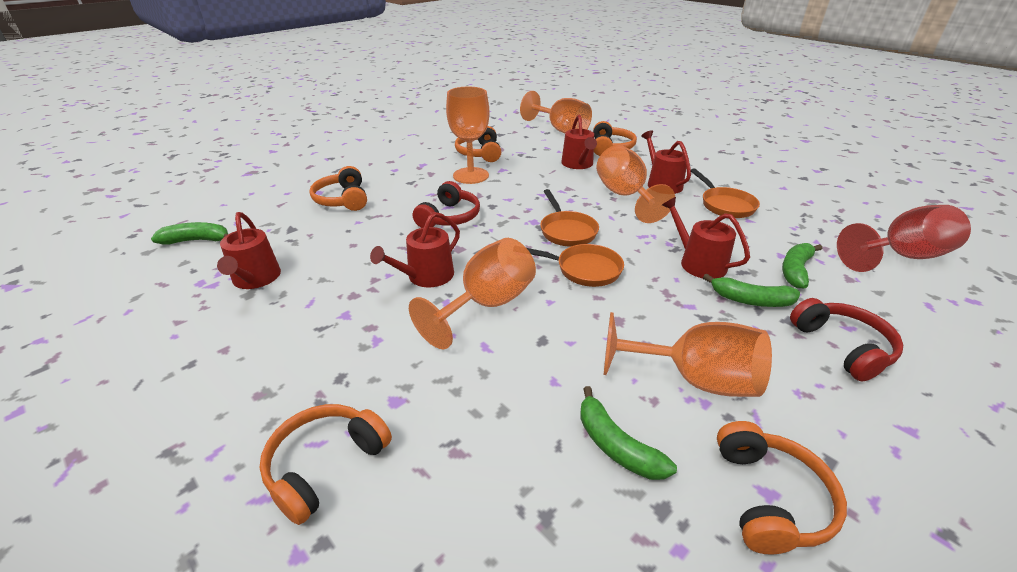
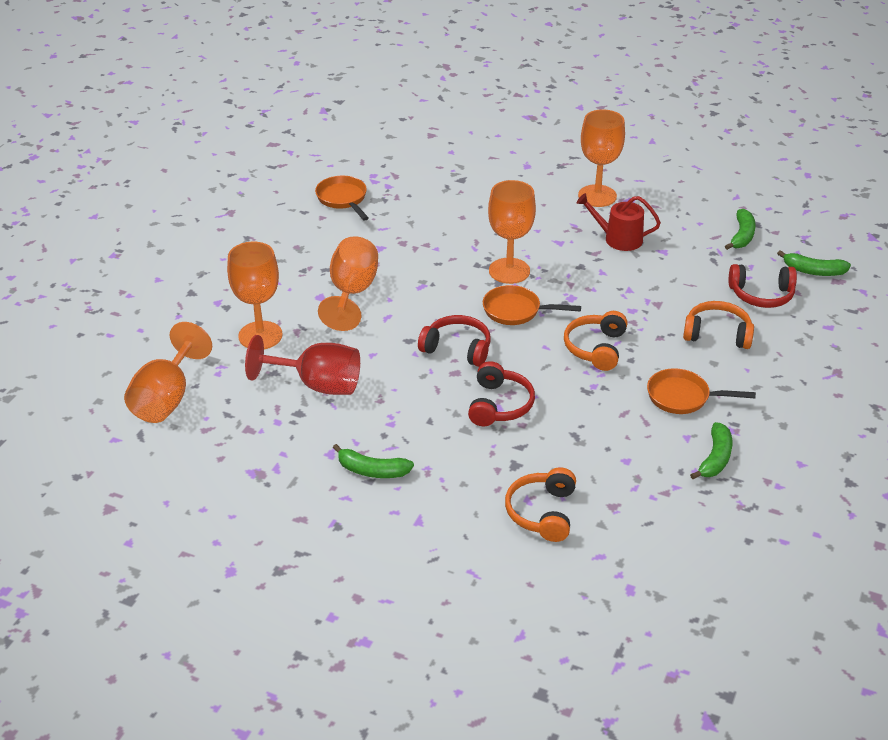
orange headphones: [259,404,392,525] [309,166,367,211] [455,126,501,162] [593,121,637,156] [717,421,847,555] = 5 -> [505,467,576,542] [564,311,628,371] [683,301,754,349] = 3
red headphones: [413,181,480,228] [790,298,903,382] = 2 -> [418,315,491,367] [468,361,535,426] [729,264,797,308] = 3
red watering can: [217,212,281,289] [370,212,460,287] [561,114,597,169] [641,130,691,194] [662,197,750,278] = 5 -> [577,193,661,251] = 1

